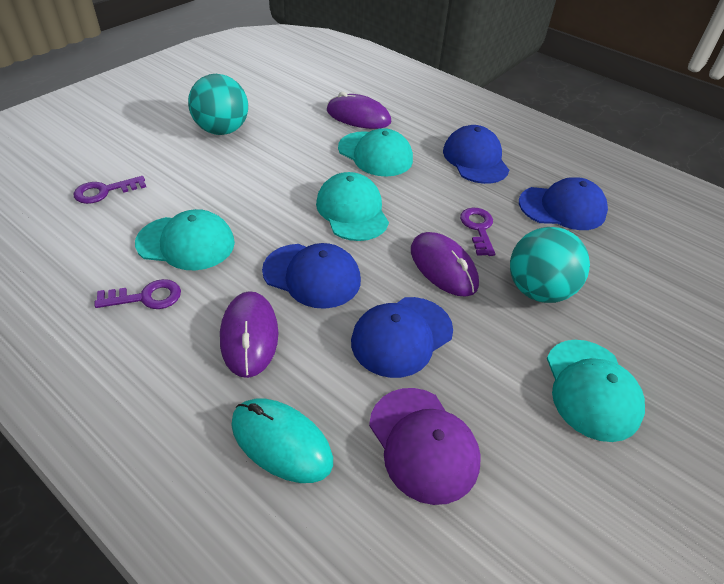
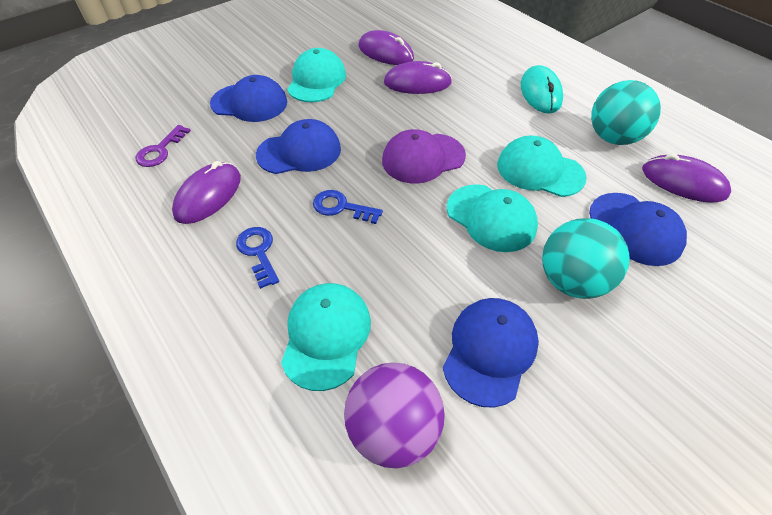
blue key: none = 0 -> [236,227,279,289] [313,190,383,224] = 2
purple ball: none = 0 -> [344,362,445,468] = 1
purple key: [74,176,146,204] [94,279,181,309] [460,208,495,256] = 3 -> [136,125,191,167] = 1
purple mouse: [220,291,278,378] [327,92,391,129] [411,232,479,297] = 3 -> [172,161,241,224] [359,30,414,65] [384,61,452,94] [642,154,731,203] = 4

